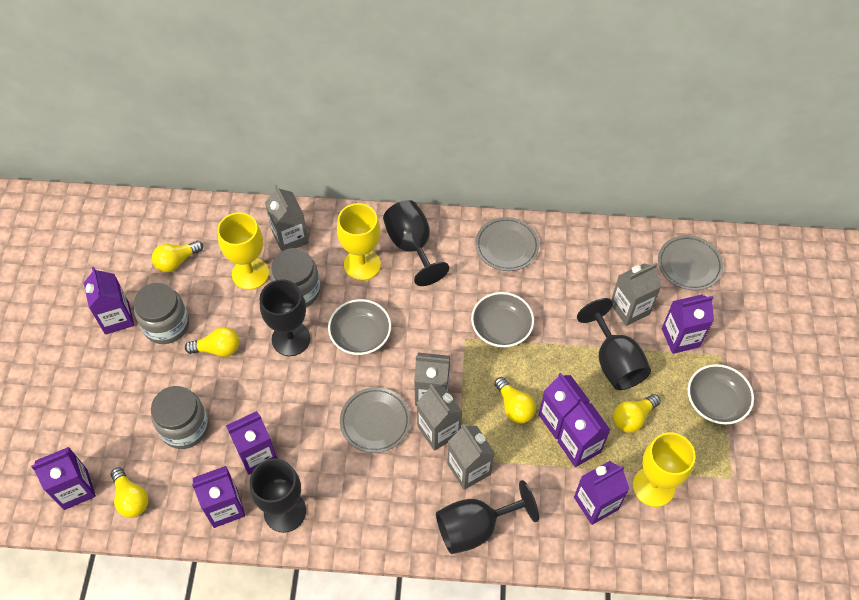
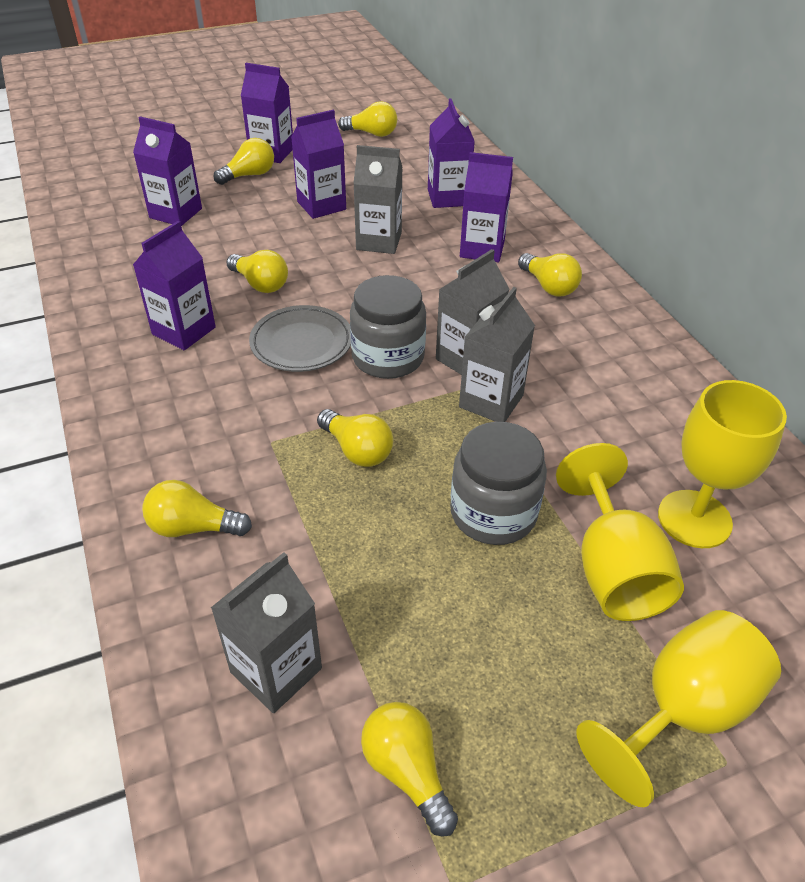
black goblet: [250,458,306,533] [260,279,310,356] [383,200,449,286] [436,480,539,554] [577,298,651,390] = 5 -> none = 0
grey bowl: [328,299,391,355] [471,292,534,347] [688,364,754,425] = 3 -> none = 0
grey carton: [265,185,309,251] [414,352,450,406] [417,384,462,451] [447,424,495,490] [611,263,662,326] = 5 -> [211,552,322,713] [353,145,403,254] [436,249,510,375] [459,287,535,422] = 4
grey jar: [134,283,189,344] [151,386,209,449] [270,248,320,307] = 3 -> [350,275,426,379] [450,422,547,545] = 2
grey plate: [340,387,411,453] [475,217,539,271] [658,235,723,290] = 3 -> [249,305,351,372] = 1
purple carton: [31,447,96,510] [84,267,134,335] [192,466,245,528] [226,411,278,475] [539,373,590,439] [558,401,610,467] [574,461,630,525] [662,294,714,354] = 8 -> [133,116,202,226] [133,221,216,350] [241,63,293,163] [291,110,346,219] [428,98,475,208] [460,152,513,262] = 6
yellow light bulb: [111,467,148,518] [152,241,203,272] [185,327,239,357] [494,377,536,424] [613,394,661,433] = 5 -> [142,480,252,537] [213,138,274,185] [226,250,288,293] [317,409,393,467] [338,101,397,137] [361,702,458,837] [518,253,582,296] = 7

